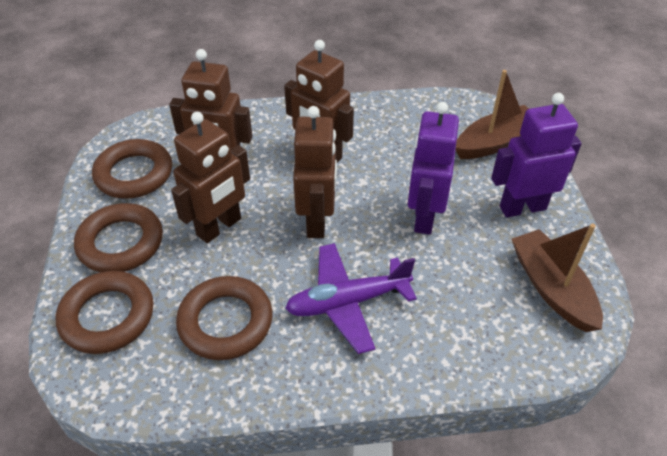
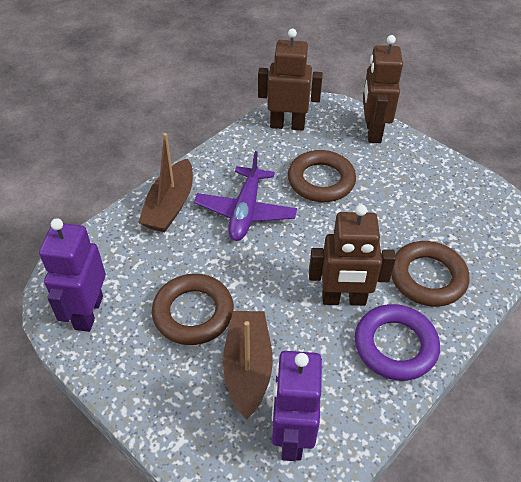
brown ring: [55,271,153,354] [74,203,163,272] [92,139,172,199] [176,276,273,360] = 4 -> [152,274,234,345] [288,150,356,202] [391,241,469,307] = 3
brown robot: [169,49,252,149] [171,112,250,243] [284,40,354,163] [293,106,337,238] = 4 -> [258,29,323,131] [309,204,396,306] [363,35,403,143] = 3
purple ring: none = 0 -> [355,304,440,381] = 1

